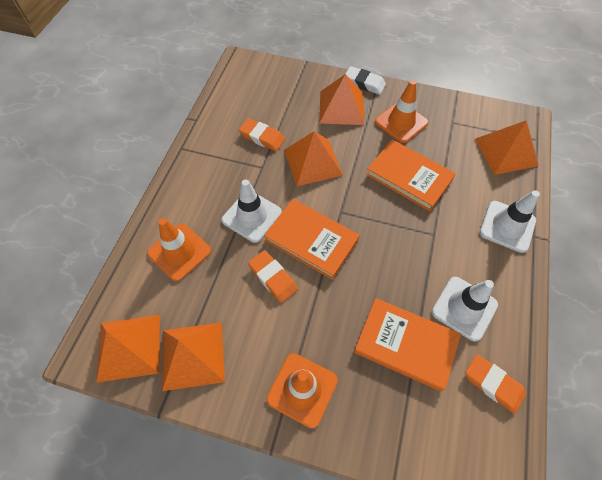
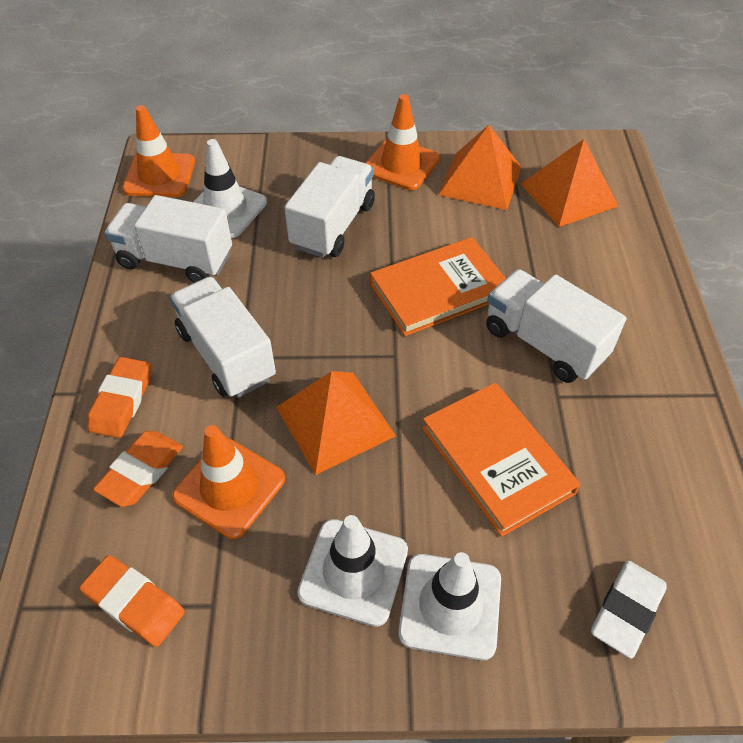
orange book: [264,199,360,280] [354,298,461,391] [366,139,456,211] = 3 -> [370,237,506,336] [422,383,580,537] = 2
orange pyramid: [96,315,160,383] [162,322,225,391] [284,131,343,186] [319,74,364,125] [475,120,538,175] = 5 -> [276,371,396,475] [438,125,521,210] [521,139,618,227] = 3
white truck: none = 0 -> [104,195,232,283] [169,277,276,398] [284,156,375,258] [486,269,626,383] = 4

